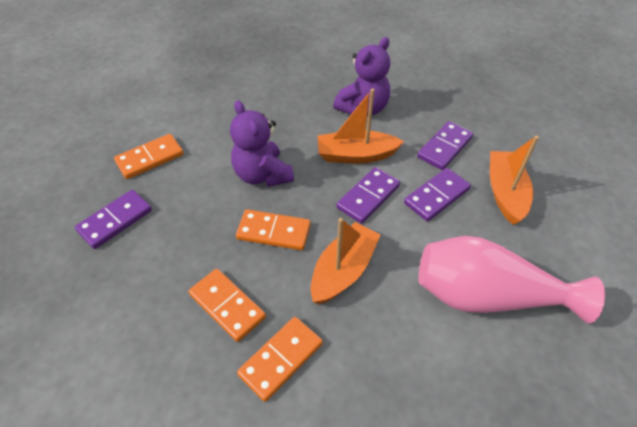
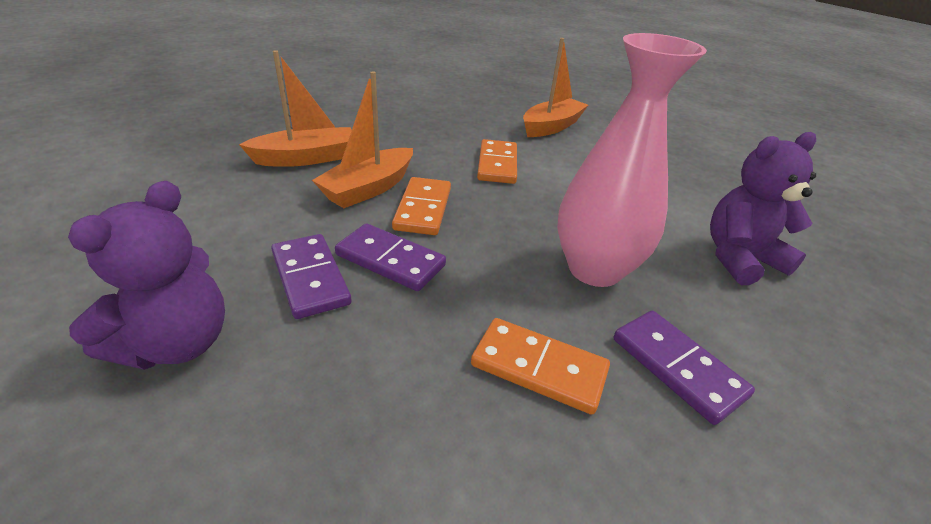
orange domino: [114,134,183,179] [189,269,266,342] [236,209,311,250] [237,317,323,402] = 4 -> [392,177,451,235] [471,318,610,414] [477,139,517,184] = 3
purple domino: [75,190,152,249] [336,167,400,224] [404,168,471,221] [417,121,473,170] = 4 -> [271,234,352,319] [335,223,446,291] [614,311,755,425] = 3

